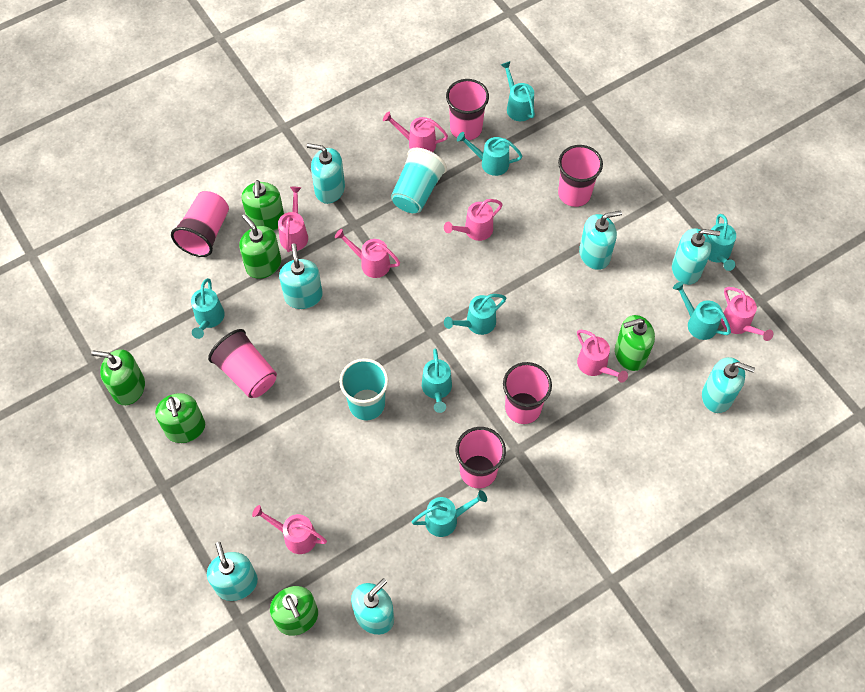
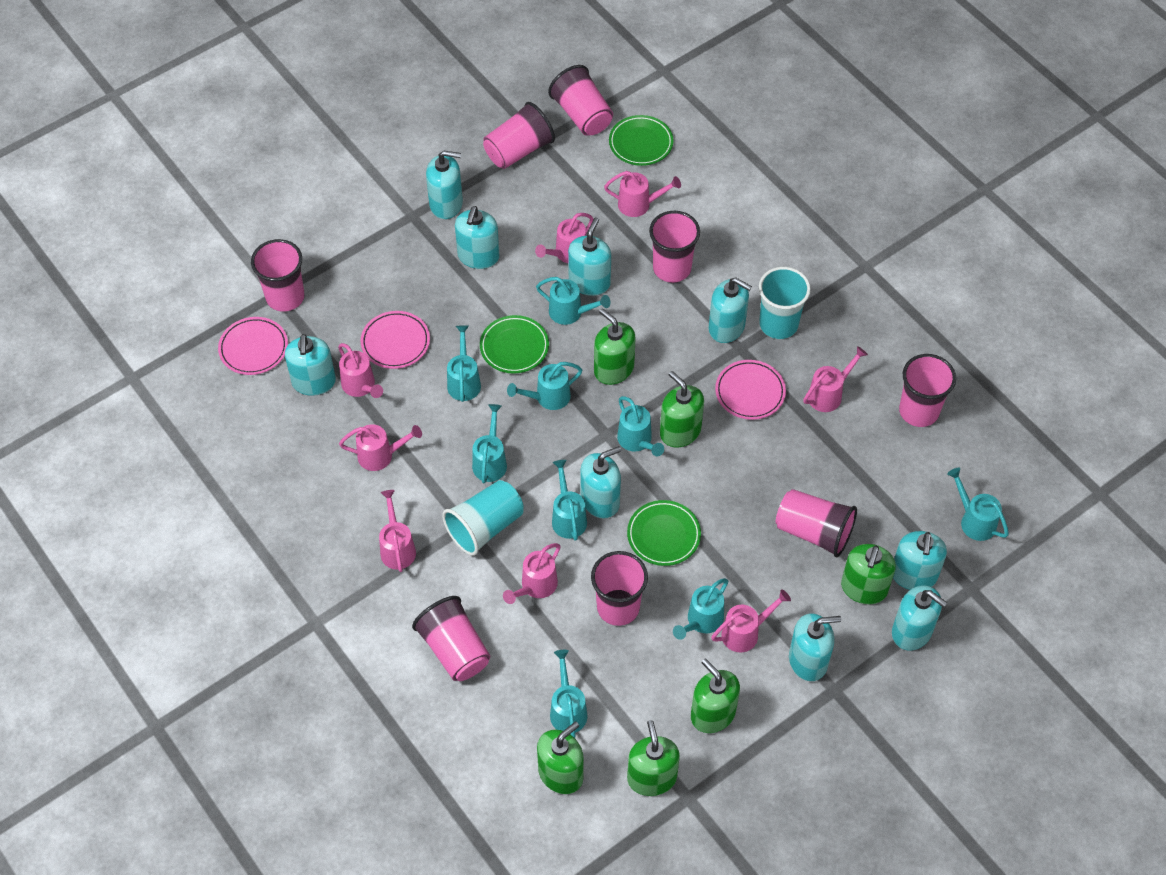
green plate: none = 0 -> [480,315,549,374] [609,115,674,166] [627,500,701,566] = 3
pink cup: [171,191,229,257] [208,329,277,398] [446,79,489,141] [456,427,506,488] [503,362,552,424] [558,145,603,207] = 6 -> [251,239,305,312] [412,596,490,681] [483,102,555,169] [548,65,613,136] [591,551,648,626] [649,211,700,283] [776,489,857,557] [899,354,956,427] = 8
pink plate: none = 0 -> [218,317,288,375] [361,311,430,369] [715,360,786,420] = 3
pink watering can: [252,505,327,554] [278,187,308,252] [335,229,400,278] [383,112,448,152] [444,199,503,241] [577,330,628,383] [721,287,773,341] = 7 -> [338,343,383,398] [339,424,422,471] [379,490,416,572] [503,543,561,604] [535,213,593,263] [604,171,681,217] [711,589,791,652] [803,346,868,412] = 8
turquoise soap dispenser: [207,542,258,601] [279,244,323,309] [307,143,345,204] [351,578,394,635] [579,210,622,270] [672,228,720,285] [702,357,755,413] = 7 -> [285,334,336,396] [426,151,463,219] [455,206,499,269] [568,217,611,296] [581,446,622,519] [709,277,752,343] [789,613,841,681] [892,585,947,650] [893,531,947,590] = 9
turquoise watering can: [191,278,225,339] [412,490,487,537] [422,348,452,413] [444,294,506,335] [457,132,522,176] [501,61,535,121] [673,281,731,340] [708,214,736,271] = 8 -> [447,325,481,402] [472,404,507,483] [507,362,582,410] [536,277,610,325] [550,650,587,738] [552,460,587,541] [617,396,664,456] [673,578,728,640] [947,468,1009,541] = 9

